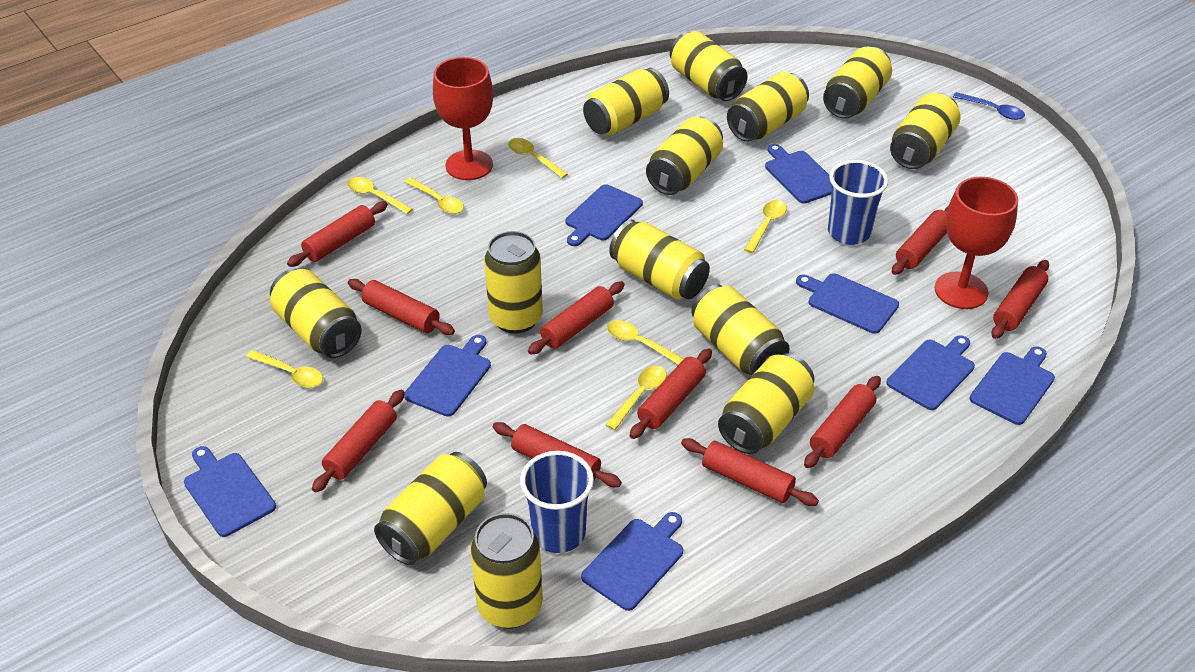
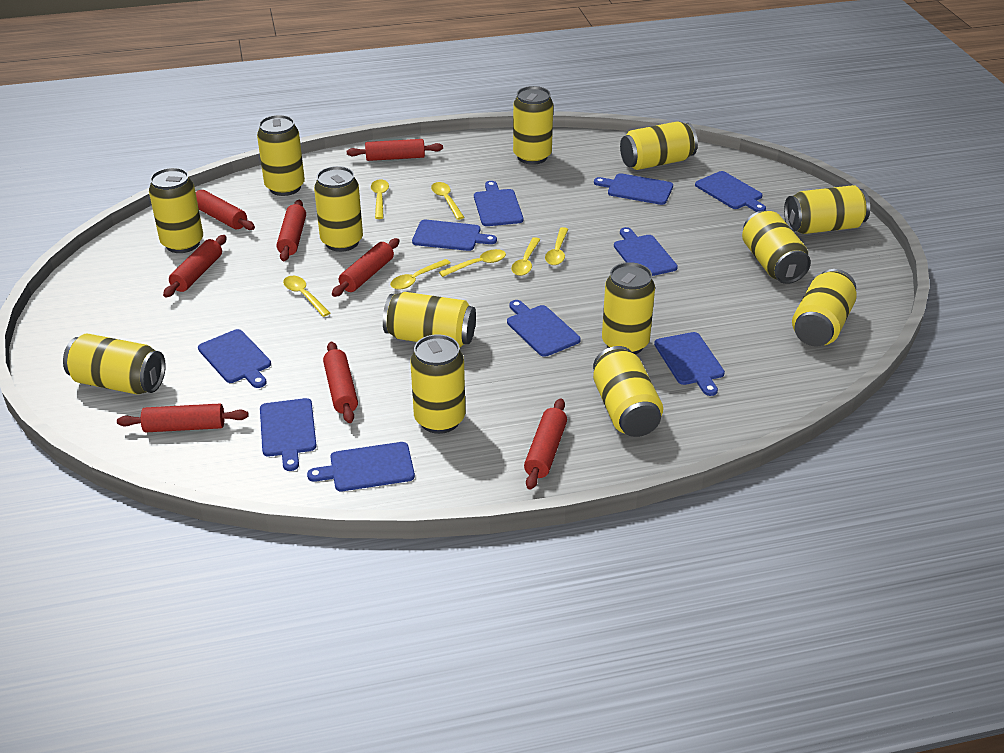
blue cup: [520,451,594,553] [828,160,888,245] = 2 -> none = 0
blue cutting board: [184,446,276,537] [404,335,491,417] [566,184,643,246] [581,512,683,611] [765,144,831,204] [796,273,899,334] [887,335,975,410] [970,346,1055,425] = 8 -> [198,329,271,388] [260,398,317,471] [307,442,415,491] [412,220,497,251] [474,181,523,226] [507,300,581,357] [594,173,673,205] [614,227,678,276] [654,332,725,396] [695,171,766,212] = 10
blue spoon: [953,92,1025,120] = 1 -> none = 0
red goblet: [433,57,493,180] [935,177,1018,309] = 2 -> none = 0
red rolling pin: [287,201,388,267] [312,390,405,493] [348,279,455,335] [493,422,622,487] [528,281,625,355] [630,348,712,439] [681,438,819,506] [804,376,881,468] [892,206,948,275] [991,260,1049,339] = 10 -> [117,404,249,432] [163,235,227,297] [196,190,255,230] [277,200,306,261] [323,342,358,423] [332,238,399,297] [347,139,443,161] [524,398,567,490] = 8

